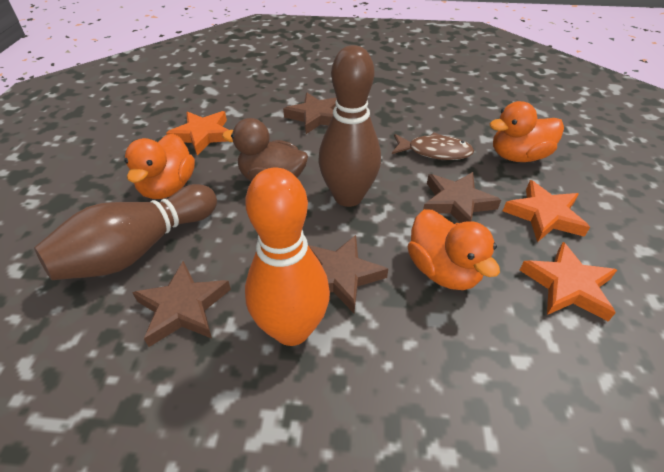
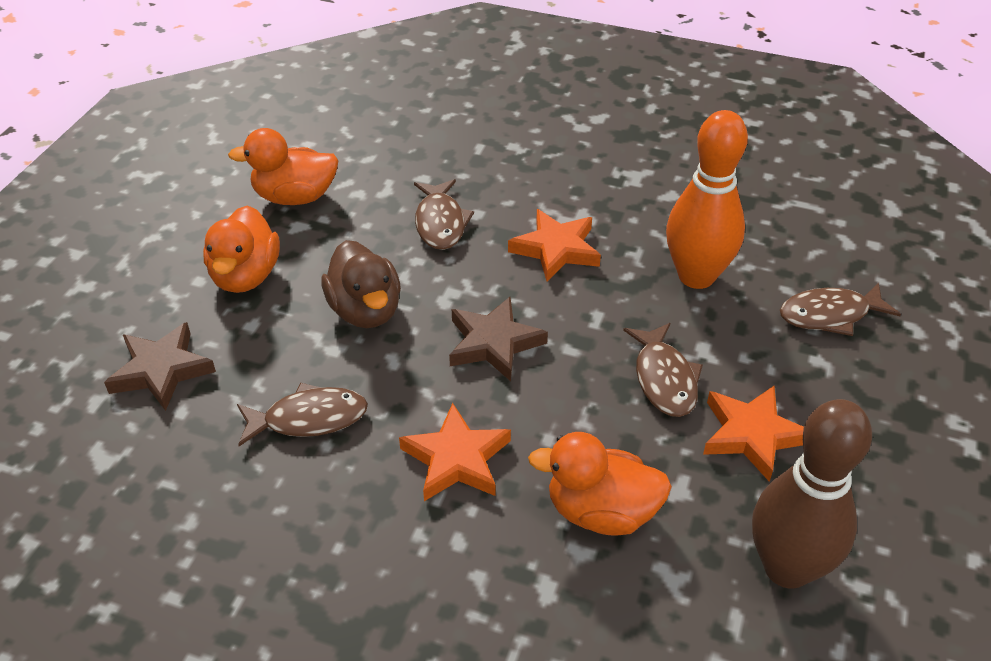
brown bowling pin: [34,184,217,280] [319,45,381,207] = 2 -> [752,399,872,589] = 1
brown fish: [392,132,474,160] = 1 -> [237,383,368,446] [414,179,474,250] [623,323,703,417] [780,282,901,336] = 4
brown star: [132,261,231,347] [283,93,337,134] [308,235,388,313] [423,172,501,223] = 4 -> [104,322,216,411] [449,297,548,381] = 2

